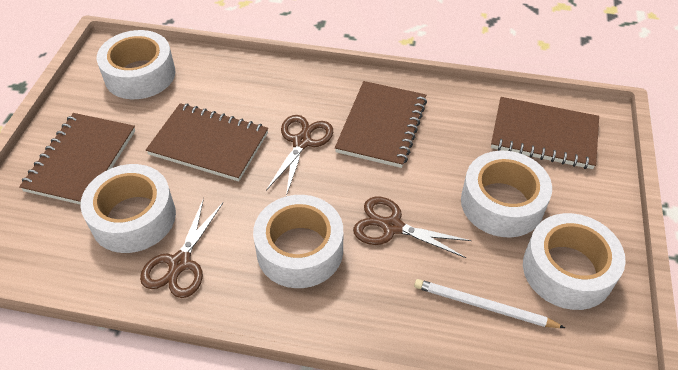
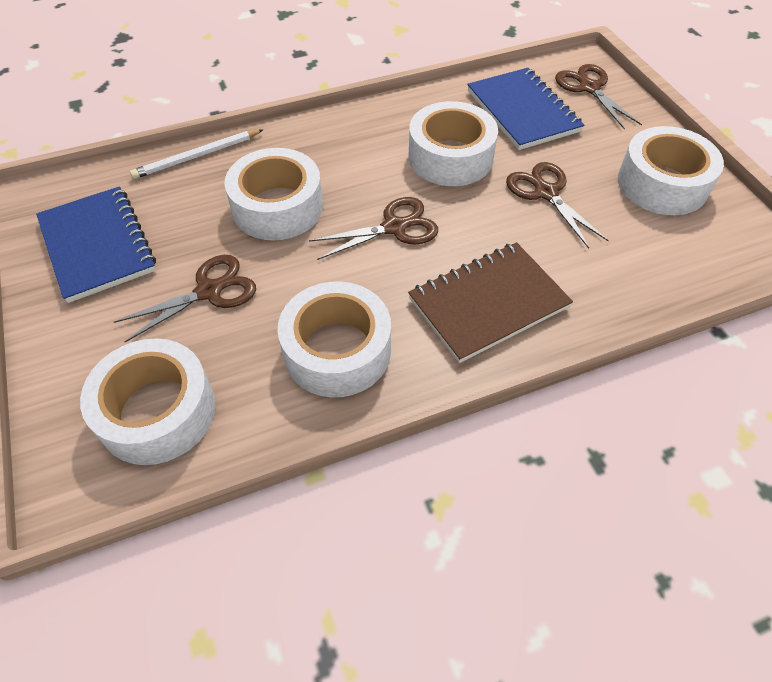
blue notebook: none = 0 -> [36,186,156,303] [467,68,584,150] = 2
brown notebook: [19,113,135,205] [146,103,268,181] [335,81,427,168] [491,97,599,169] = 4 -> [408,242,573,363] = 1
brown scissors: [140,198,223,298] [266,115,333,196] [353,197,472,258] = 3 -> [114,255,256,342] [309,197,438,260] [506,162,609,249] [555,64,642,129] = 4

